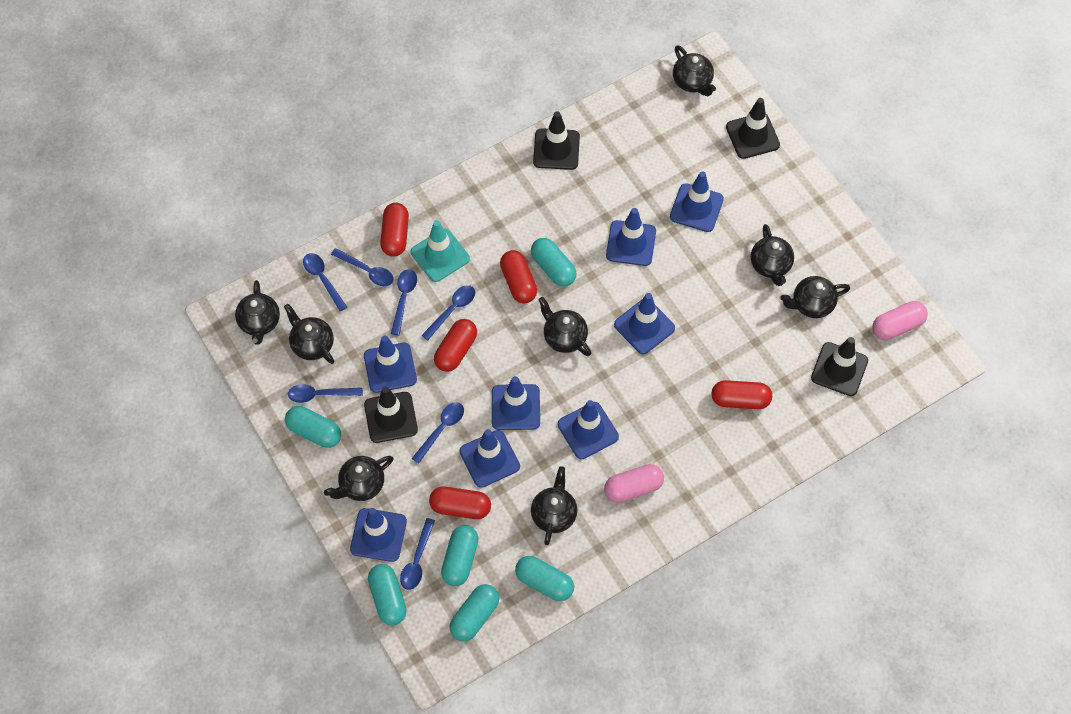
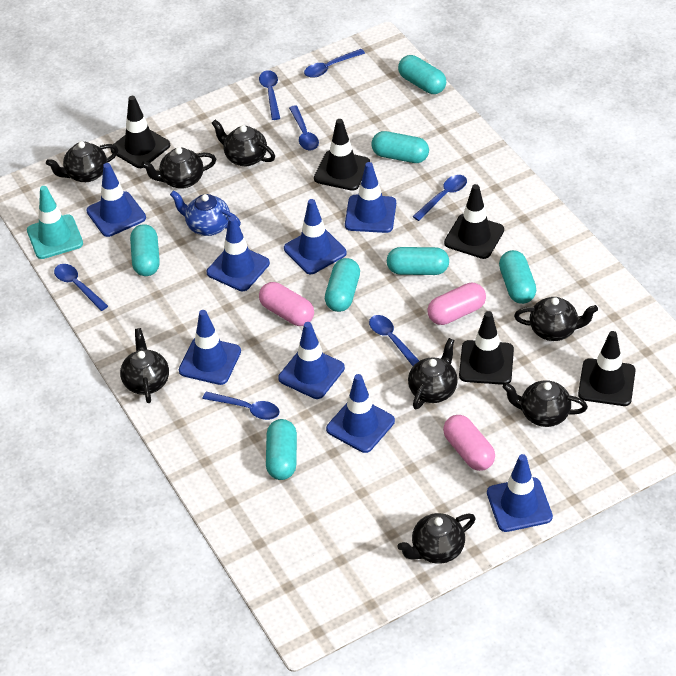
black traffic cone: [364,386,418,443] [533,111,580,170] [726,98,780,159] [811,337,868,396] = 4 -> [110,96,170,168] [314,119,370,191] [444,184,504,259] [459,311,514,385] [578,331,636,406] = 5
blue teapot: none = 0 -> [170,190,241,236] = 1
pink capsule: [604,464,664,503] [872,301,928,340] = 2 -> [259,282,314,326] [427,283,486,325] [443,415,495,471] = 3
red capsule: [380,203,409,257] [429,487,491,519] [434,319,477,372] [500,250,537,304] [711,380,772,409] = 5 -> none = 0
turquoise capsule: [285,406,341,448] [368,564,407,625] [441,525,478,586] [449,584,499,641] [515,556,574,601] [531,238,577,287] = 6 -> [130,224,160,276] [266,419,297,480] [325,258,360,312] [371,131,429,163] [387,247,449,275] [398,55,446,94] [499,250,537,304] = 7

